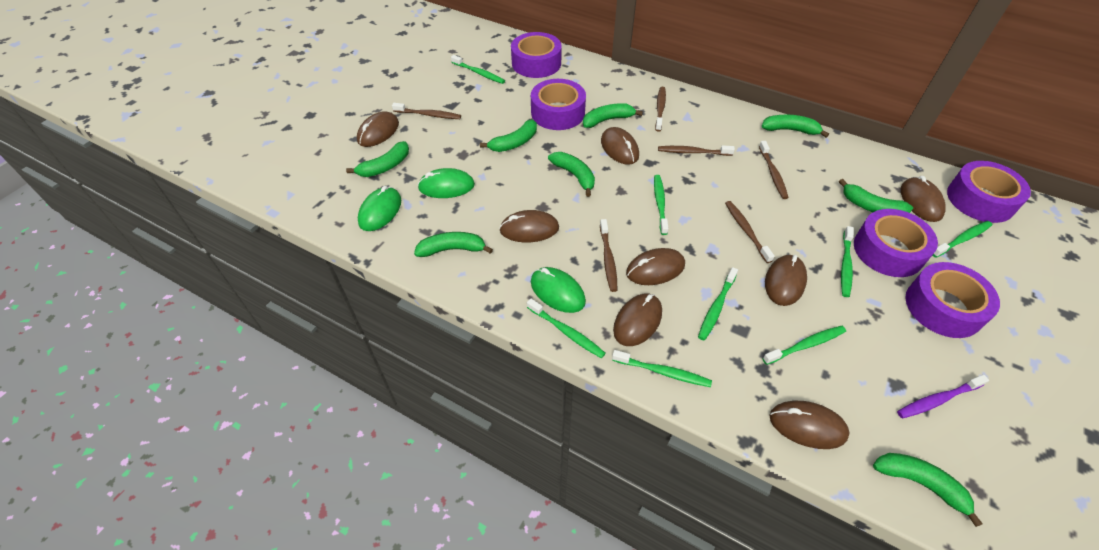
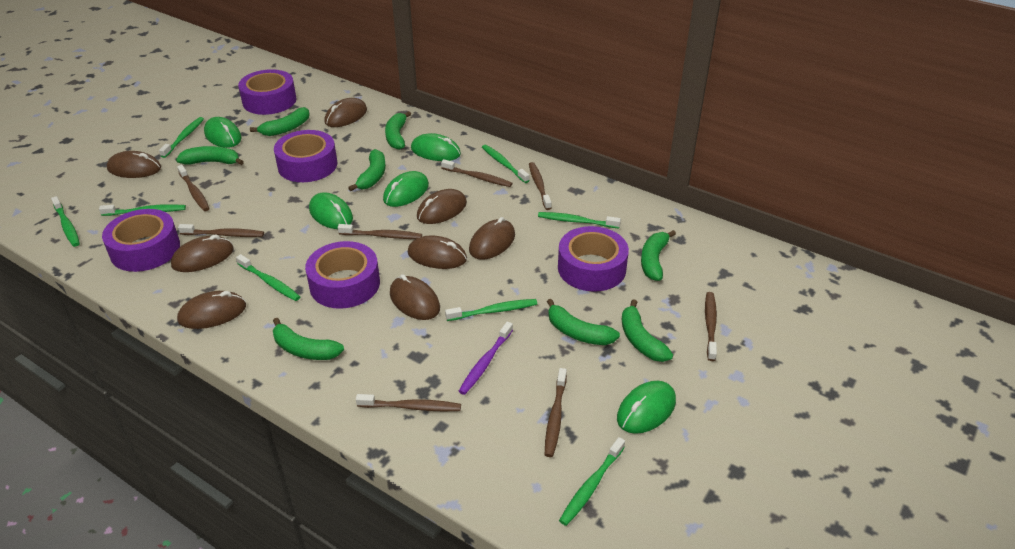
brown toothbrush: [392,103,461,119] [600,219,618,292] [655,87,666,132] [658,145,735,156] [725,201,775,263] [759,141,789,199] = 6 -> [177,165,210,211] [178,224,264,237] [338,224,422,239] [356,394,461,411] [441,159,512,187] [529,162,552,210] [545,368,567,457] [705,292,717,361] = 8
green mouse: [358,186,401,231] [417,168,475,198] [531,267,586,313] = 3 -> [204,117,242,148] [309,192,353,229] [383,171,429,207] [411,133,461,161] [617,381,676,434] = 5

